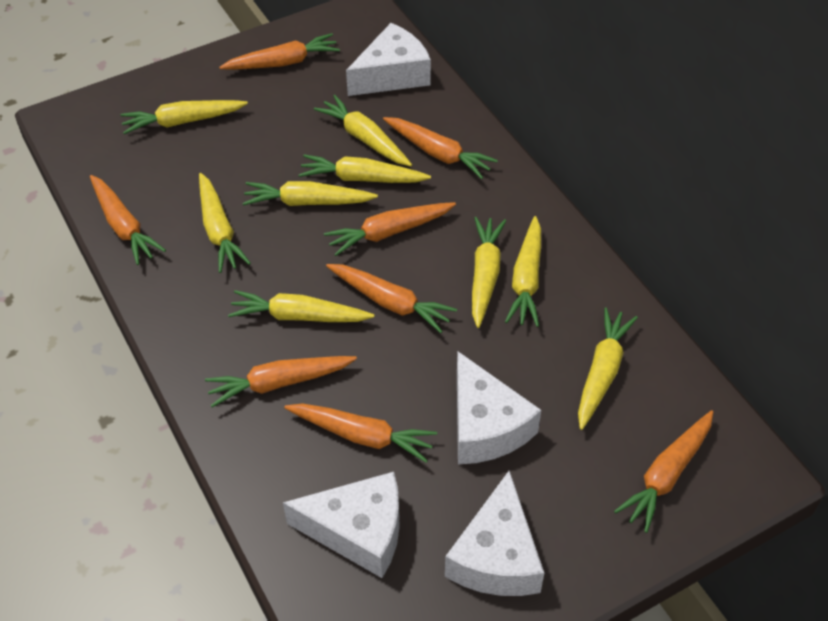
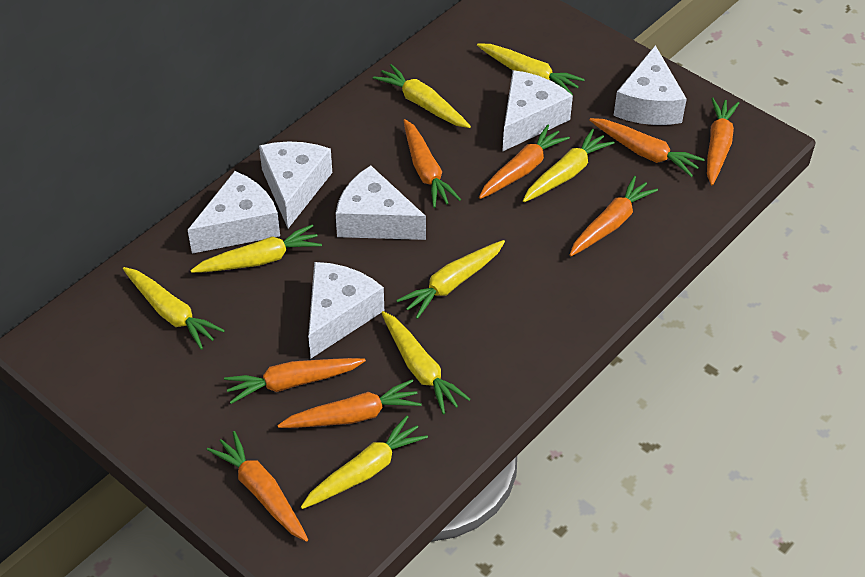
white cheese: [283,472,400,578] [346,23,431,96] [445,471,544,596] [457,352,541,464] = 4 -> [188,171,280,254] [259,142,332,228] [308,262,384,358] [335,166,426,240] [502,70,573,152] [613,45,687,125] = 6
yellow carrot: [120,100,248,134] [199,173,251,273] [228,290,374,322] [243,181,378,206] [298,154,431,183] [314,95,412,166] [472,217,506,328] [505,216,541,327] [578,308,638,430] = 9 -> [123,267,225,350] [190,224,322,273] [301,416,428,509] [373,64,471,128] [381,311,471,415] [396,240,505,319] [477,43,585,95] [523,129,614,202] = 8

